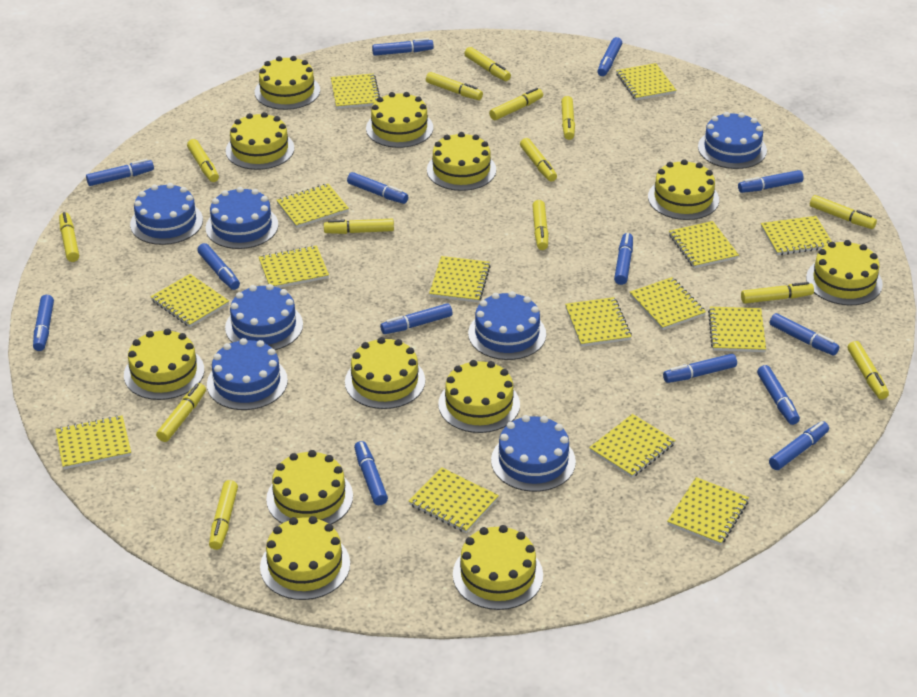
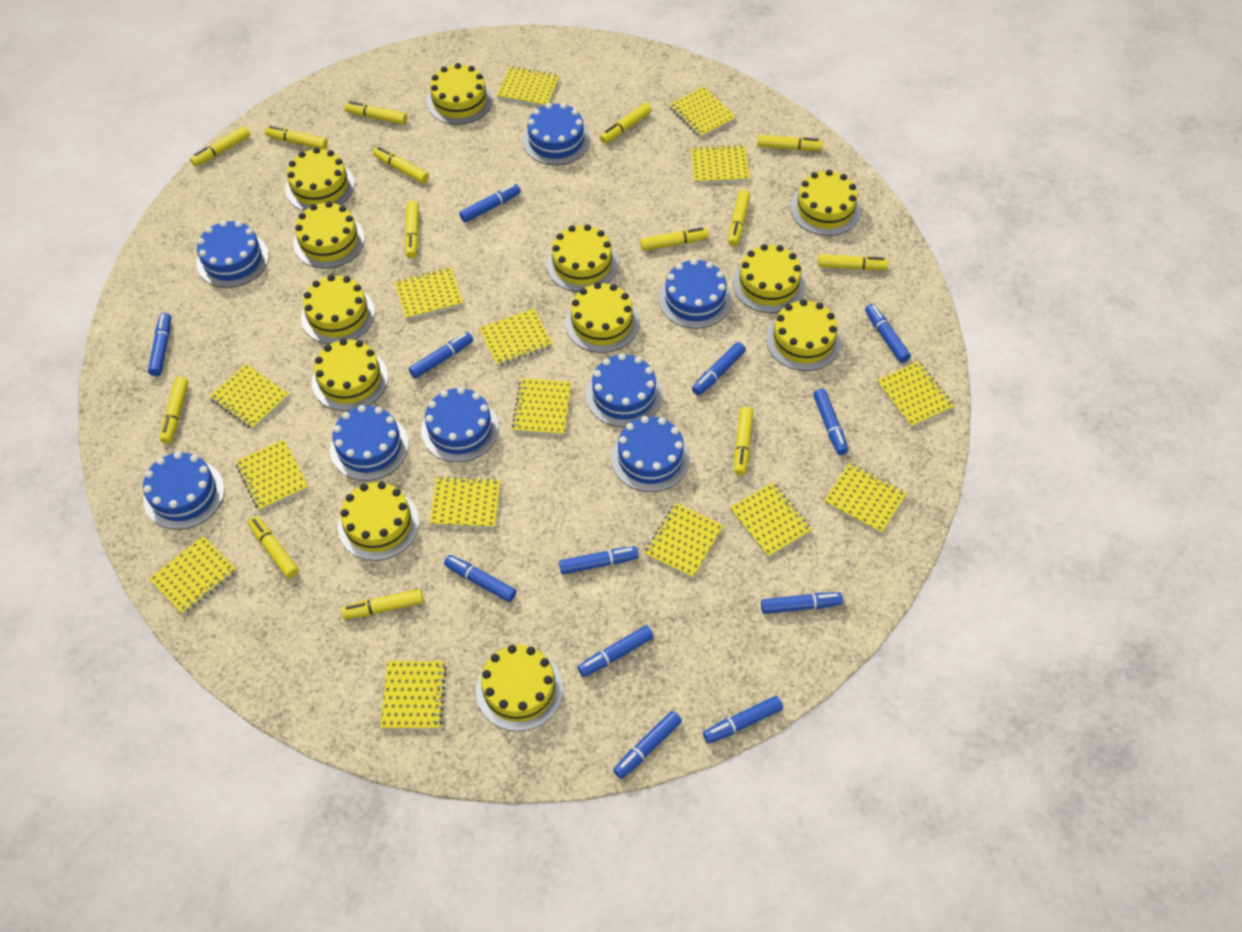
blue cake: [130,183,203,245] [206,187,278,249] [207,338,288,410] [225,284,303,350] [468,291,546,360] [491,415,576,492] [698,112,767,169] = 7 -> [143,452,225,530] [197,220,269,288] [330,405,409,481] [421,387,499,462] [523,103,590,165] [586,353,662,427] [611,416,690,492] [659,259,732,329] = 8
blue marker: [33,295,54,351] [86,159,154,186] [197,243,240,290] [347,172,408,204] [354,441,388,505] [372,38,434,56] [380,303,453,334] [597,37,622,76] [614,233,633,285] [663,354,737,383] [738,170,804,193] [757,365,800,425] [769,421,829,470] [770,313,839,355] = 14 -> [148,313,171,376] [409,332,473,379] [444,555,516,602] [459,184,521,223] [559,546,639,574] [578,625,654,677] [613,711,682,779] [692,342,746,395] [703,696,783,744] [761,592,843,614] [813,388,848,455] [865,304,911,363] = 12

